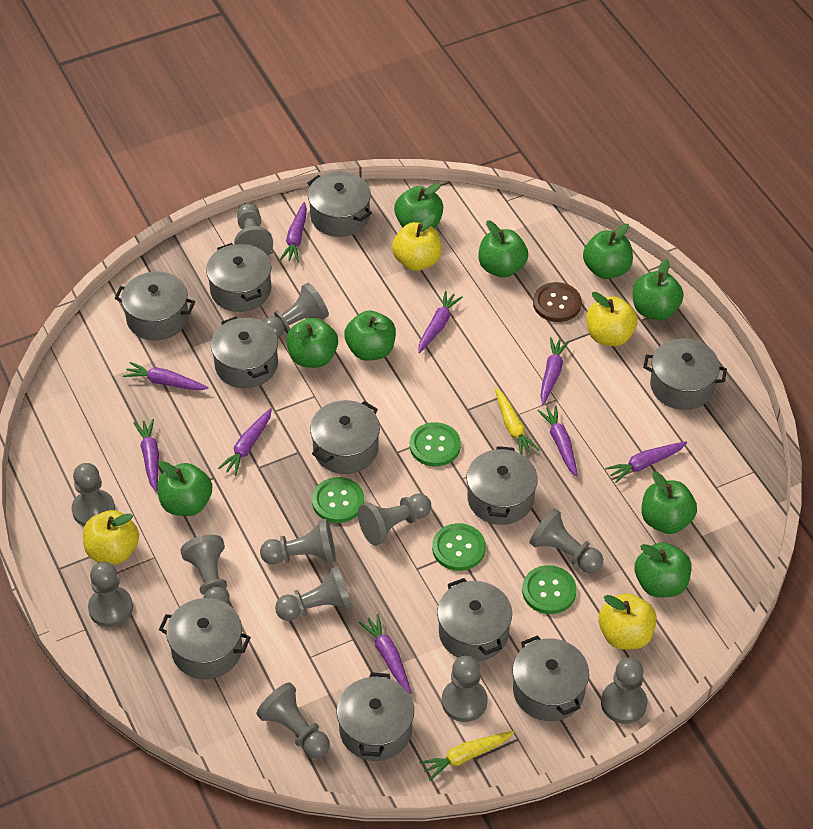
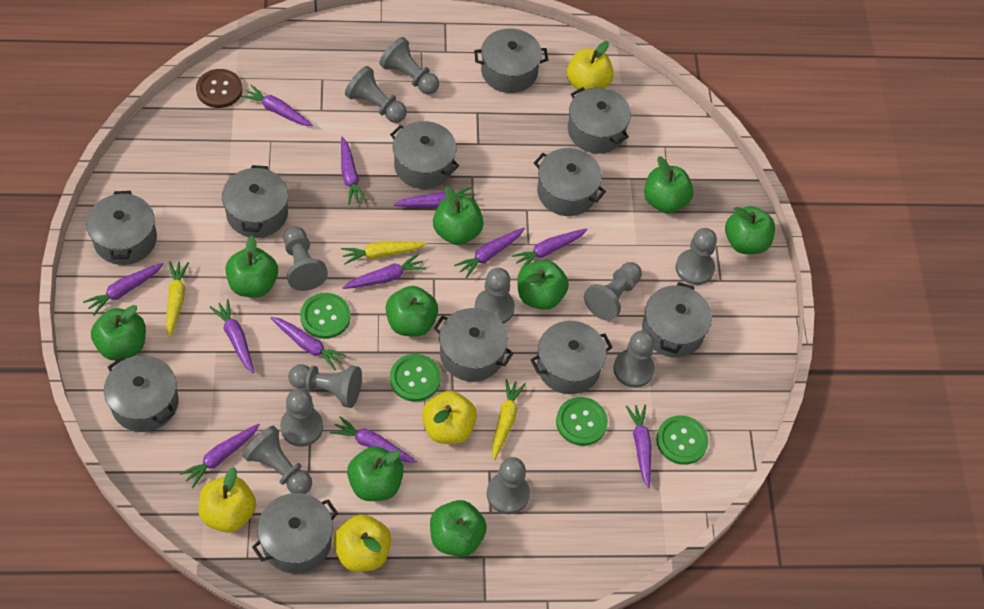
grey pawn: [72,463,115,526] [88,562,133,627] [180,535,230,604] [234,203,273,255] [256,682,330,759] [260,519,336,565] [263,283,329,338] [275,566,353,621] [358,493,431,546] [442,656,488,722] [529,508,603,573] [601,657,647,724] = 12 -> [242,426,312,494] [280,389,323,447] [283,226,328,291] [288,364,362,408] [345,66,407,123] [379,37,439,95] [474,268,515,324] [487,457,530,514] [584,262,642,321] [613,330,655,388] [676,228,717,285] = 11
purple carrot: [123,362,209,390] [134,419,159,492] [218,408,272,476] [280,202,307,263] [358,614,412,694] [418,291,463,353] [537,405,578,477] [540,337,570,405] [605,441,687,483] = 9 -> [83,263,164,315] [179,424,260,488] [210,299,254,373] [241,85,313,126] [270,317,347,370] [330,416,417,463] [341,137,367,205] [343,254,426,289] [393,186,477,208] [454,228,525,278] [511,228,588,269] [626,404,651,488] = 12
yellow carrot: [419,731,514,781] [495,388,540,454] = 2 -> [166,261,189,338] [341,241,426,265] [492,379,526,460] = 3

